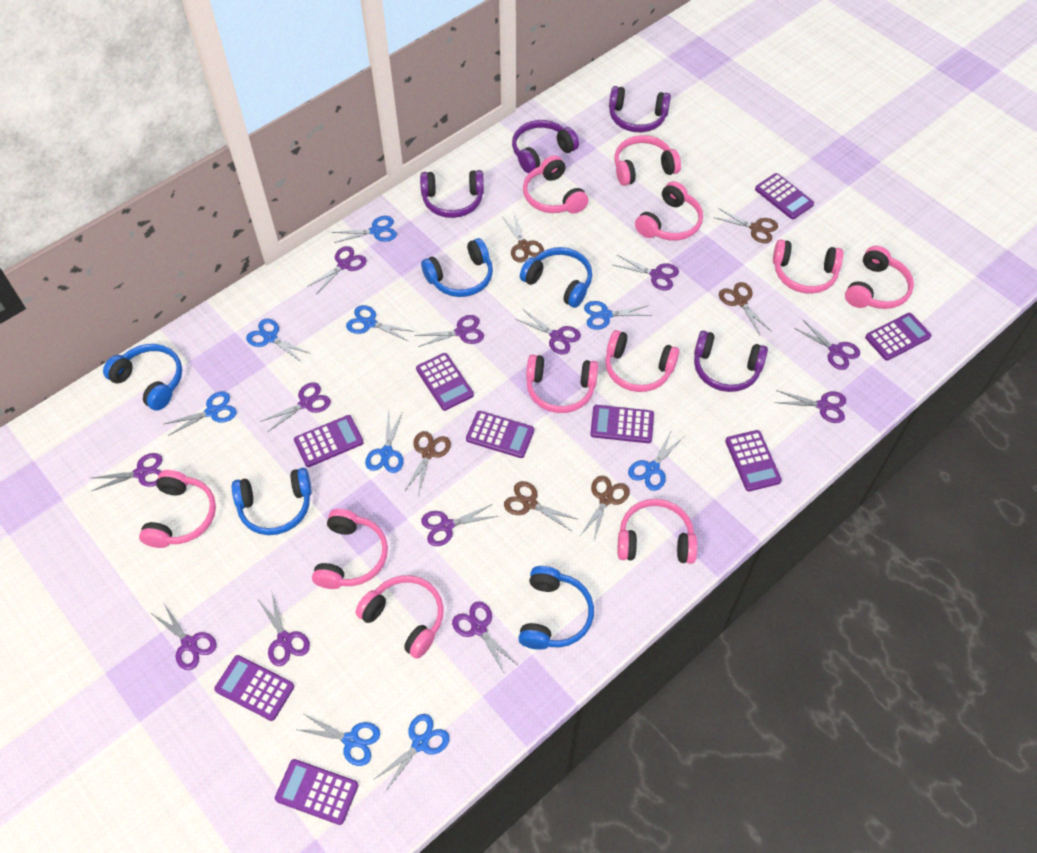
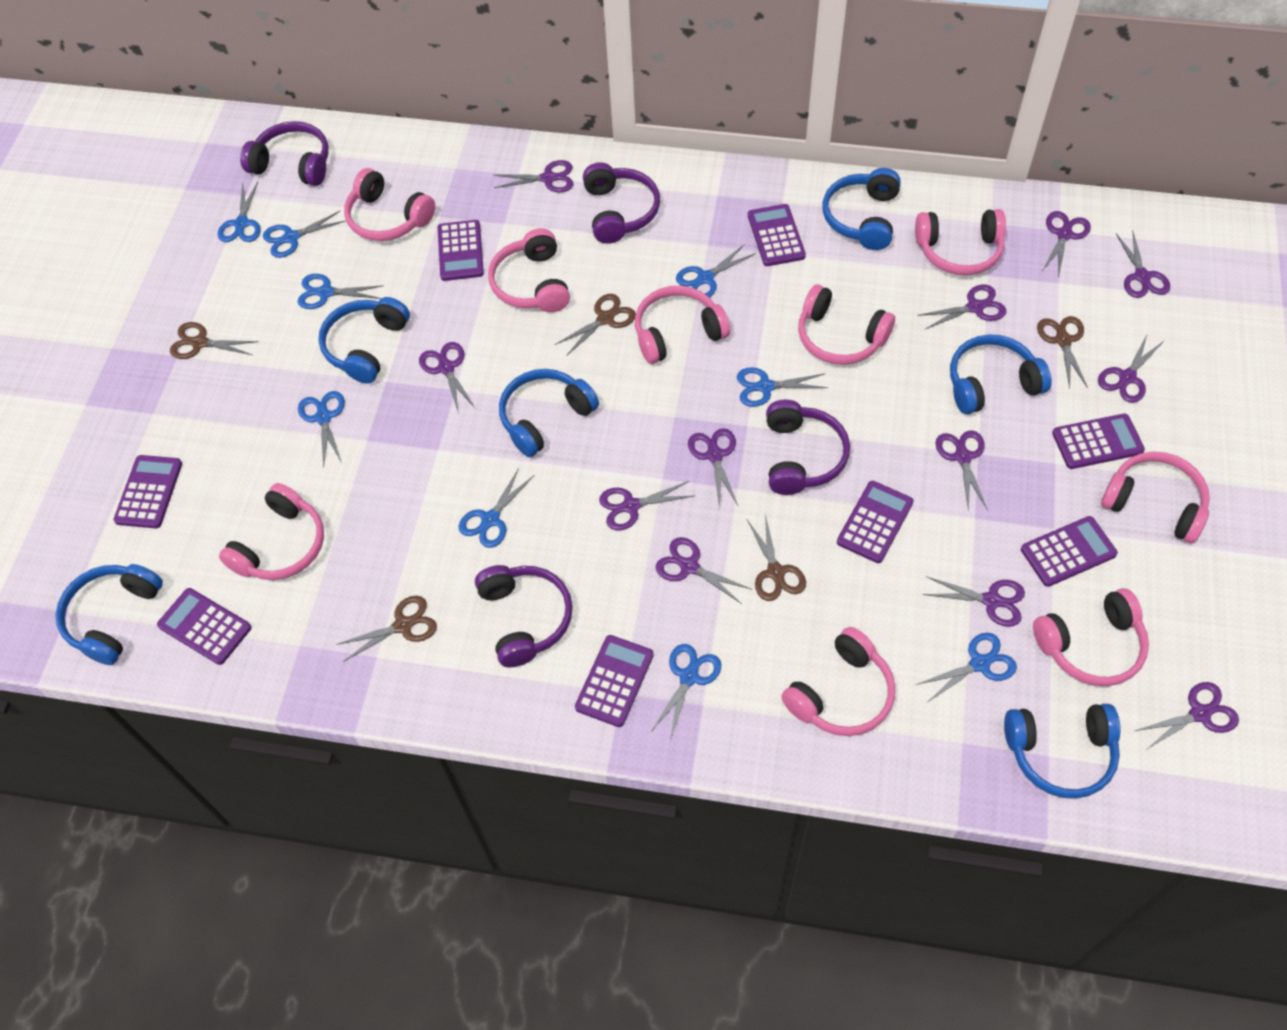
blue headphones: [103,344,182,410] [232,468,311,535] [421,238,493,297] [518,566,594,650] [520,247,592,308] = 5 -> [55,564,163,665] [318,297,410,384] [499,369,599,457] [823,168,901,250] [950,334,1052,414] [1004,704,1121,799] = 6
brown scissors: [404,431,451,496] [502,214,544,263] [504,481,577,531] [579,476,630,543] [713,208,778,244] [719,282,771,335] = 6 -> [170,322,259,359] [336,596,437,662] [555,294,636,356] [747,515,806,601] [1037,316,1088,388] = 5
pink headphones: [139,470,216,548] [312,509,388,589] [356,575,443,659] [523,155,589,214] [526,354,598,413] [605,330,680,392] [614,135,681,186] [618,499,697,564] [635,181,703,241] [773,239,843,294] [845,246,914,309] = 11 -> [219,483,324,580] [344,168,435,241] [488,228,570,312] [635,286,730,364] [781,627,895,736] [798,284,895,365] [915,209,1006,275] [1033,588,1149,686] [1101,452,1210,543] = 9
purple calculator: [214,655,294,721] [275,759,358,825] [294,415,364,467] [416,353,474,411] [466,411,534,458] [590,405,654,443] [725,430,782,491] [755,173,814,219] [865,313,932,361] = 9 -> [113,455,182,528] [157,588,252,665] [438,220,484,281] [575,635,654,727] [748,204,806,266] [837,481,914,563] [1021,516,1118,587] [1052,414,1145,469] = 8

